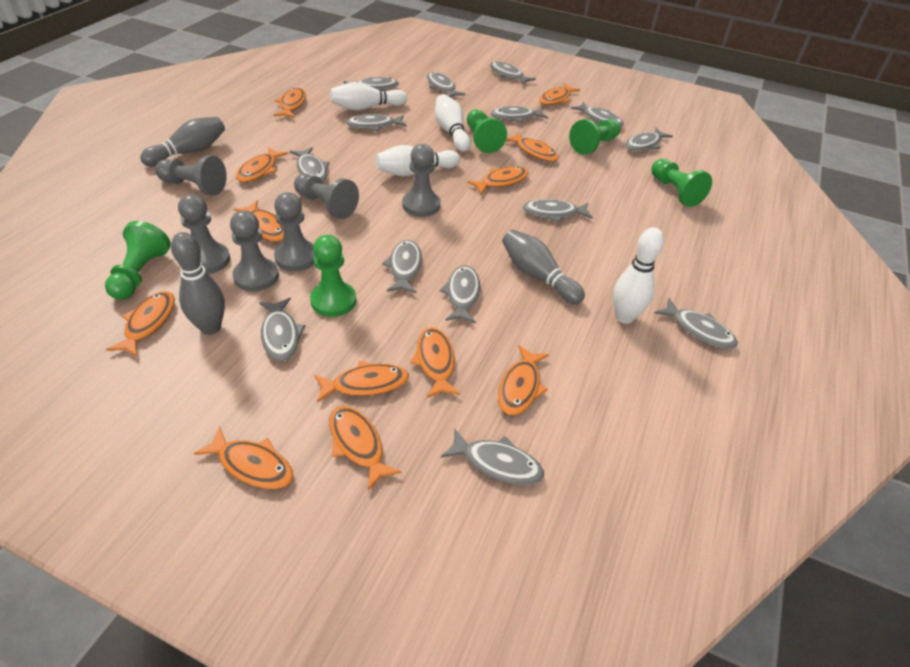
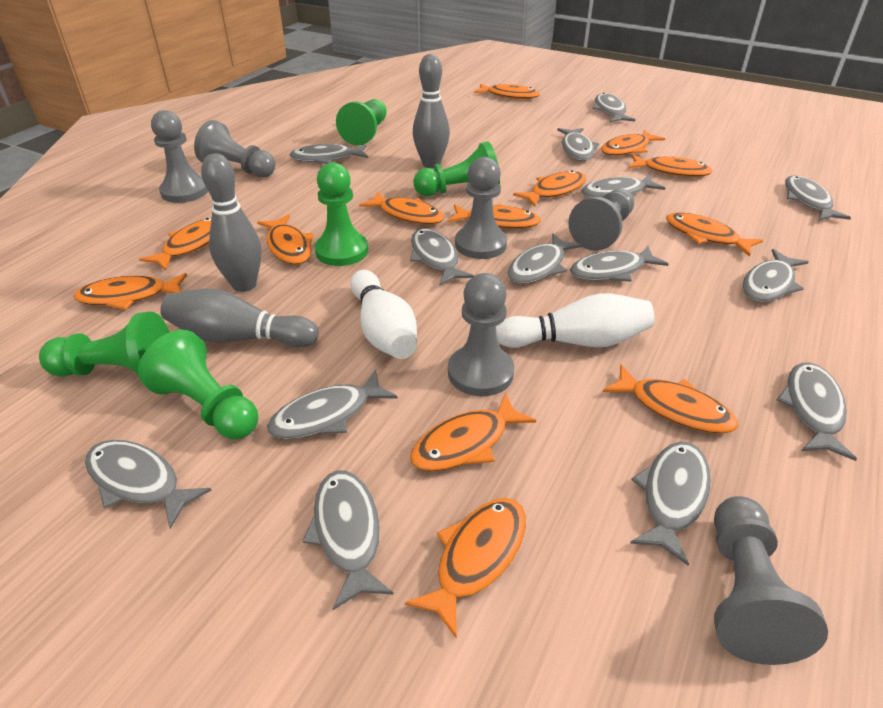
orange fish: [106,291,175,357] [194,426,293,489] [234,200,284,242] [236,147,289,183] [274,88,306,118] [314,361,409,403] [329,406,402,490] [410,327,461,398] [467,166,529,194] [498,345,549,415] [506,132,559,162] [539,83,580,105] = 12 -> [74,273,187,310] [139,218,211,271] [257,214,314,265] [359,191,444,224] [405,498,526,639] [410,393,536,471] [448,204,541,229] [474,83,540,99] [513,170,586,207] [601,129,665,156] [603,364,738,434] [628,154,713,177] [666,212,763,257] = 13
white bowling pin: [330,82,407,111] [375,145,460,177] [435,94,471,152] [613,227,664,324] = 4 -> [350,270,417,359] [496,293,654,348] = 2

